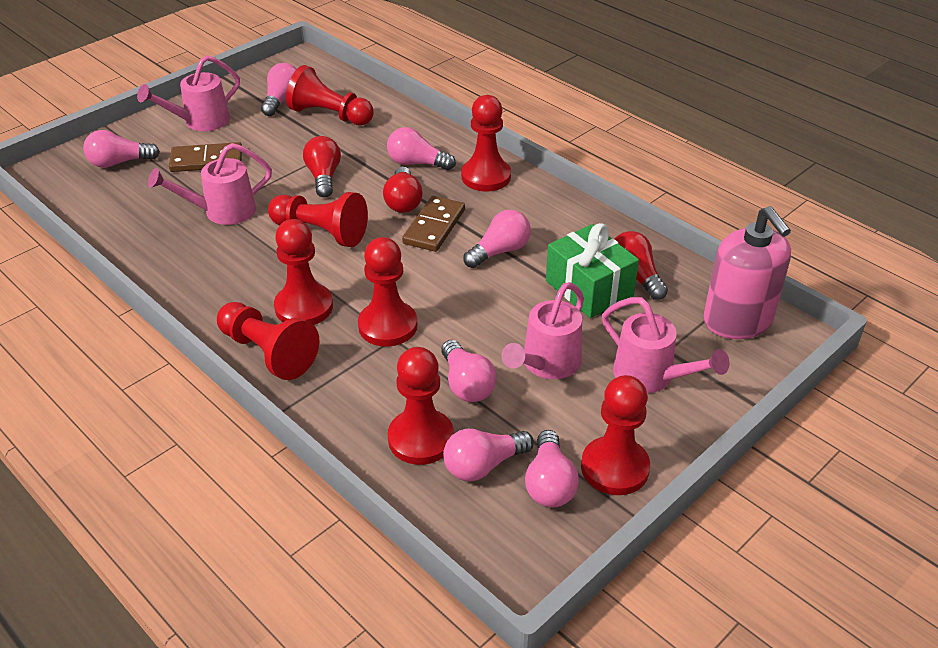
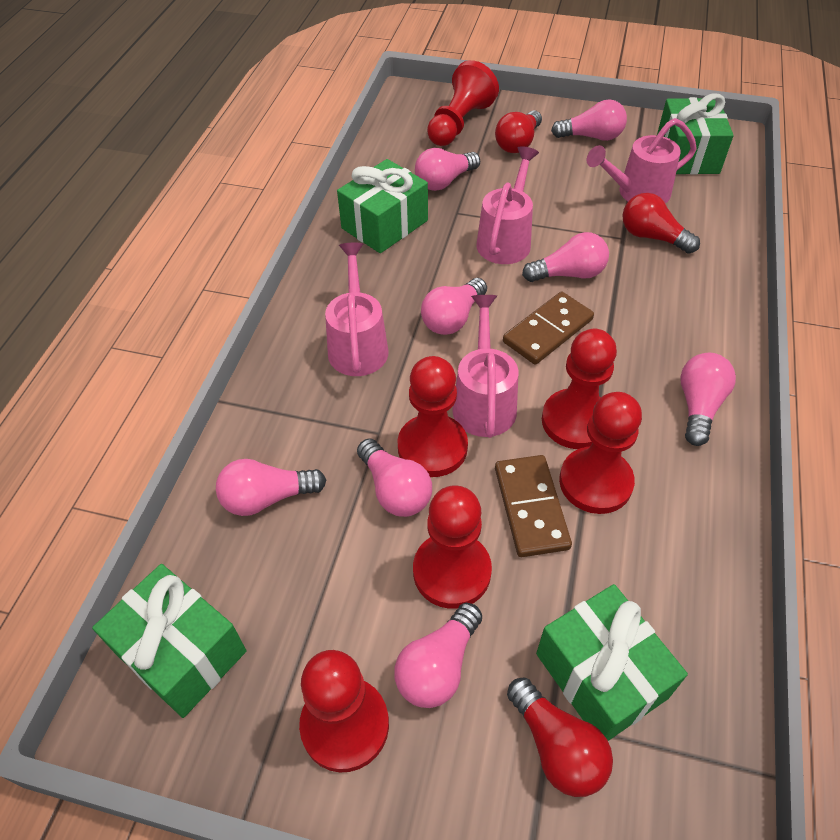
green gift: [546,223,639,318] = 1 -> [92,564,246,718] [337,159,428,253] [536,584,688,741] [657,93,734,175] = 4
pink light bulb: [83,130,160,168] [261,63,297,116] [387,127,456,170] [441,340,497,402] [443,429,534,481] [463,210,531,268] [525,430,579,508] = 7 -> [216,459,326,516] [357,439,432,517] [394,603,482,708] [415,148,480,191] [421,278,487,335] [522,232,609,282] [551,100,627,141] [680,353,736,446] = 8
pink soap dispenser: [703,206,791,339] = 1 -> none = 0
red pawn: [217,302,319,380] [268,192,368,247] [274,219,333,325] [286,65,374,126] [358,237,417,347] [388,347,454,465] [461,95,511,192] [581,375,650,495] = 8 -> [299,650,389,772] [398,356,468,477] [413,486,492,609] [427,60,499,146] [542,329,617,449] [559,392,642,514] = 6

